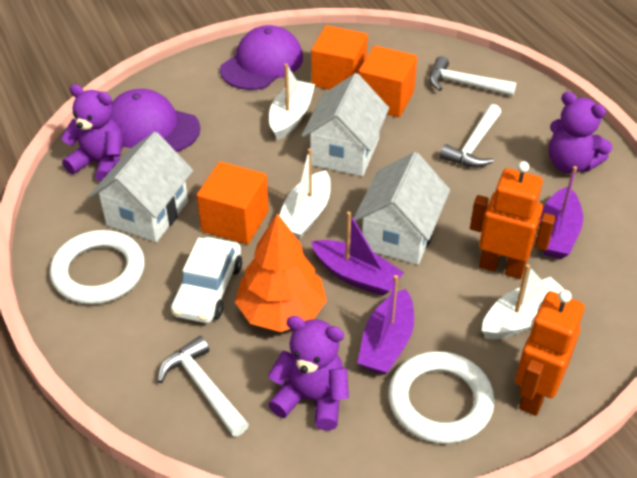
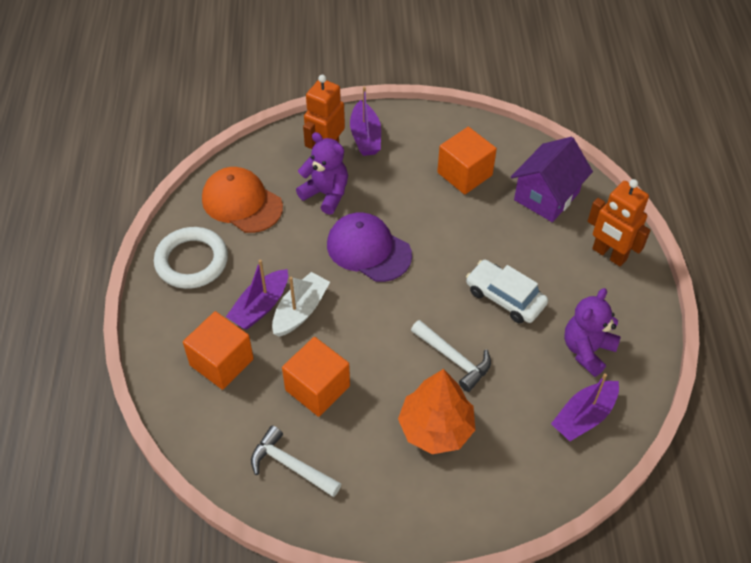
orange cap: none = 0 -> [202,167,283,233] = 1
purple cap: [111,89,200,152] [220,25,303,90] = 2 -> [327,212,412,282] = 1
purple house: none = 0 -> [511,137,593,222] = 1
purple teddy bear: [61,84,123,182] [268,316,349,431] [549,92,612,174] = 3 -> [296,132,348,215] [564,288,621,377] = 2
white boat: [269,63,315,140] [279,148,331,240] [482,264,565,339] = 3 -> [272,272,330,337] = 1
white hammer: [157,336,249,437] [429,56,516,96] [440,104,501,167] = 3 -> [251,425,341,497] [411,320,491,392] = 2
white house: [89,132,193,242] [301,73,389,176] [353,152,450,265] = 3 -> none = 0
white ring: [50,230,145,304] [388,351,495,444] = 2 -> [154,227,228,289] = 1

